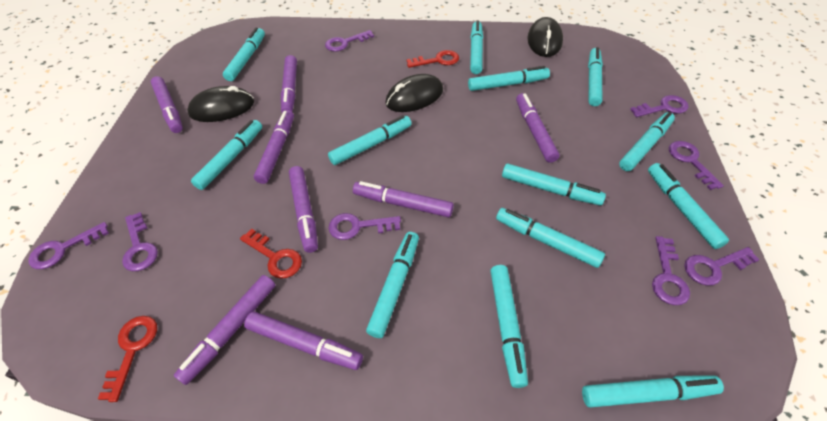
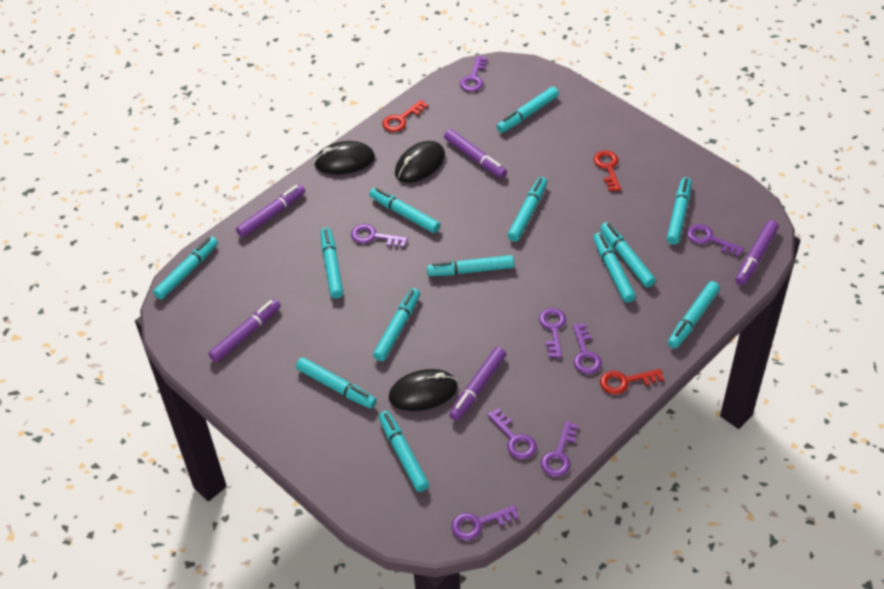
purple marker: [151,76,183,133] [174,275,276,385] [244,311,363,370] [254,110,294,184] [281,55,297,113] [289,166,318,253] [353,181,454,218] [516,93,560,163] = 8 -> [208,299,281,363] [236,184,305,238] [444,129,507,178] [449,347,506,421] [735,220,779,286] = 5

